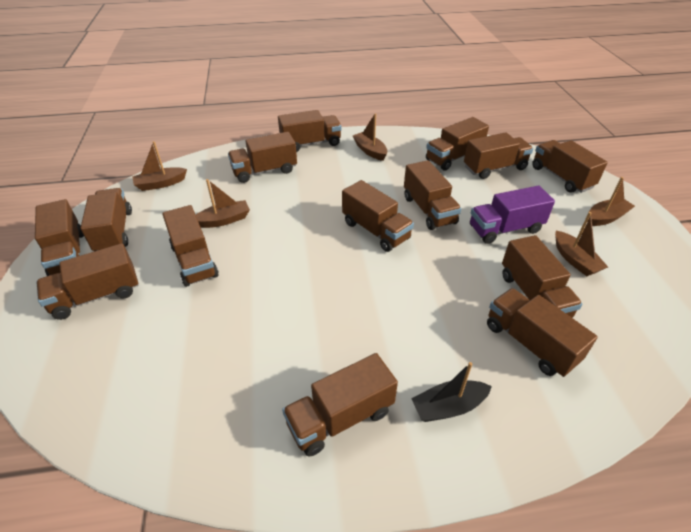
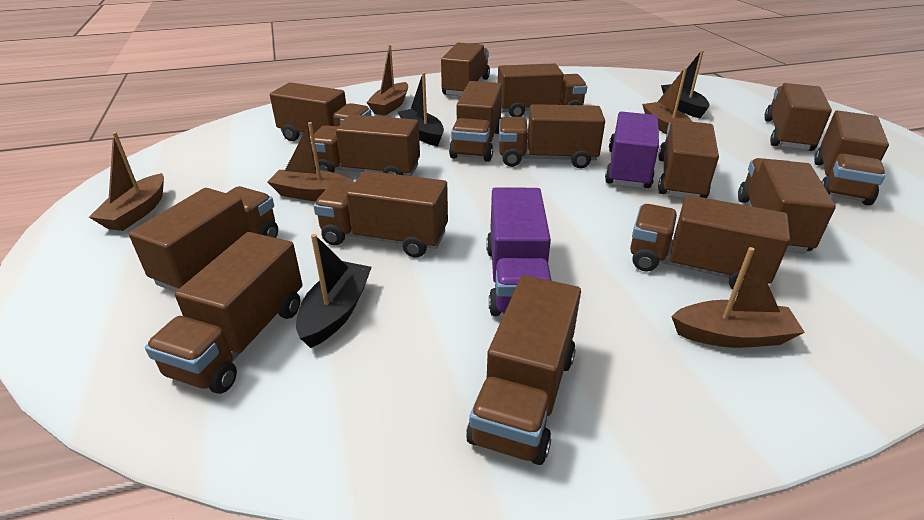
black boat: [411,362,492,422] = 1 -> [296,234,372,348] [398,73,444,146] [661,50,710,119] = 3
brown truck: [35,199,84,276] [37,243,138,320] [80,188,132,251] [162,205,219,287] [228,132,297,183] [278,110,342,152] [282,353,398,457] [342,180,414,252] [404,160,461,230] [426,117,489,171] [464,132,533,179] [487,288,598,377] [502,235,582,318] [532,140,608,193] = 14 -> [129,186,278,292] [145,232,303,394] [270,82,372,141] [310,114,420,176] [314,171,448,258] [441,43,490,96] [449,81,502,162] [466,275,581,465] [498,63,587,117] [499,104,605,168] [630,195,790,293] [658,120,719,198] [738,158,836,254] [764,83,832,151] [814,110,889,205] = 15
purple truck: [470,185,555,244] = 1 -> [486,187,552,316] [605,112,659,189] = 2

